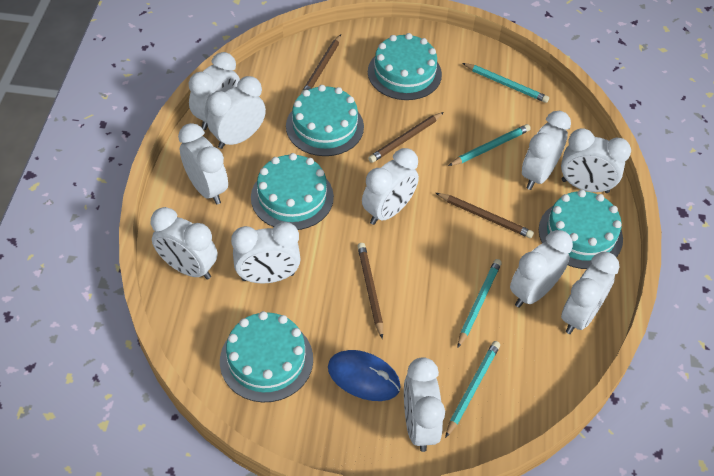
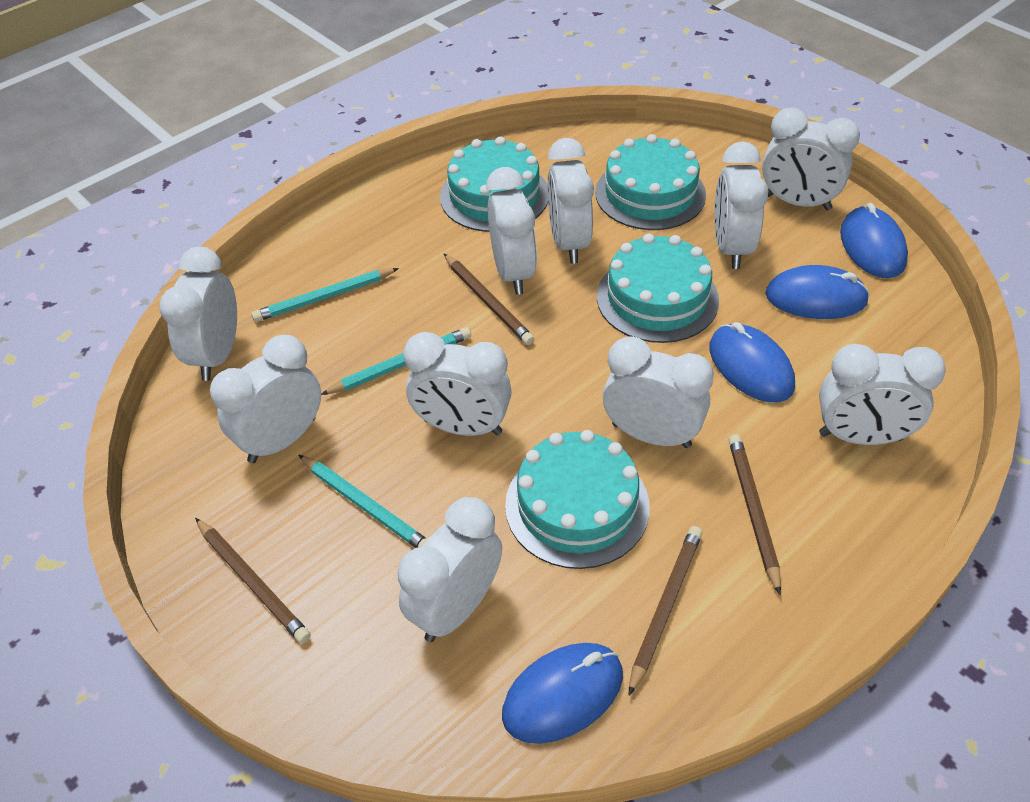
blue mouse: [328,350,401,401] = 1 -> [502,643,623,744] [709,322,795,402] [765,265,870,319] [840,203,908,278] = 4
turquoise cake: [220,311,313,402] [251,153,334,230] [286,85,364,156] [368,33,442,100] [539,190,623,269] = 5 -> [440,137,548,232] [505,430,649,569] [595,134,706,230] [597,234,719,343] = 4
turquoise pencil: [445,341,500,438] [448,124,531,166] [457,259,502,348] [462,63,549,103] = 4 -> [251,268,399,322] [299,455,428,548] [321,327,471,395] = 3
white clock: [151,207,217,280] [178,123,228,205] [189,52,240,130] [207,76,266,149] [231,222,301,283] [362,148,419,225] [404,357,445,452] [510,230,573,308] [522,111,571,190] [561,128,631,193] [561,252,620,334] = 11 -> [159,247,237,381] [210,335,321,463] [398,497,502,642] [403,332,512,436] [486,167,537,295] [547,138,594,264] [603,336,714,448] [714,141,768,269] [762,108,860,210] [819,344,946,445] = 10

